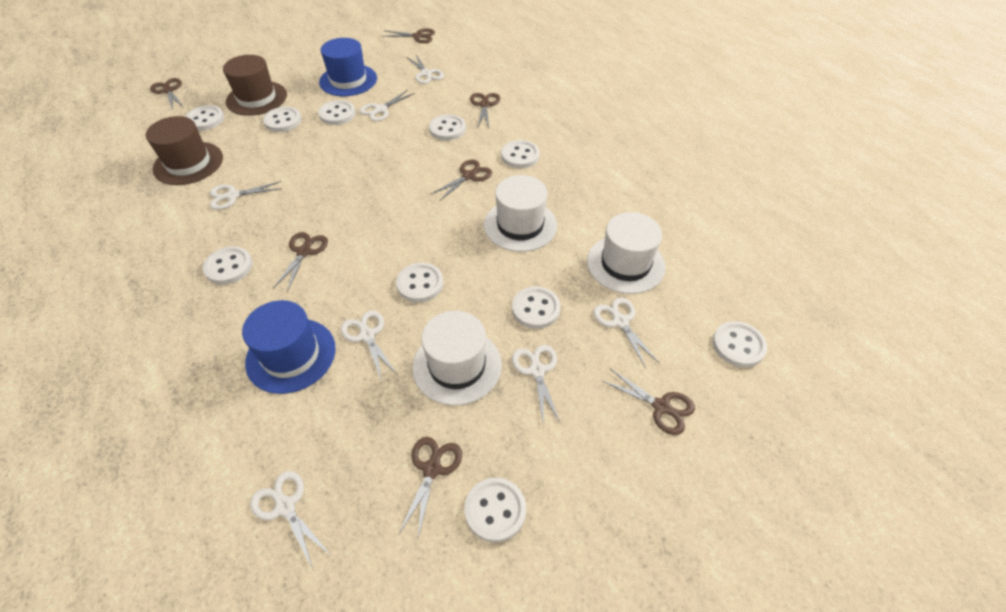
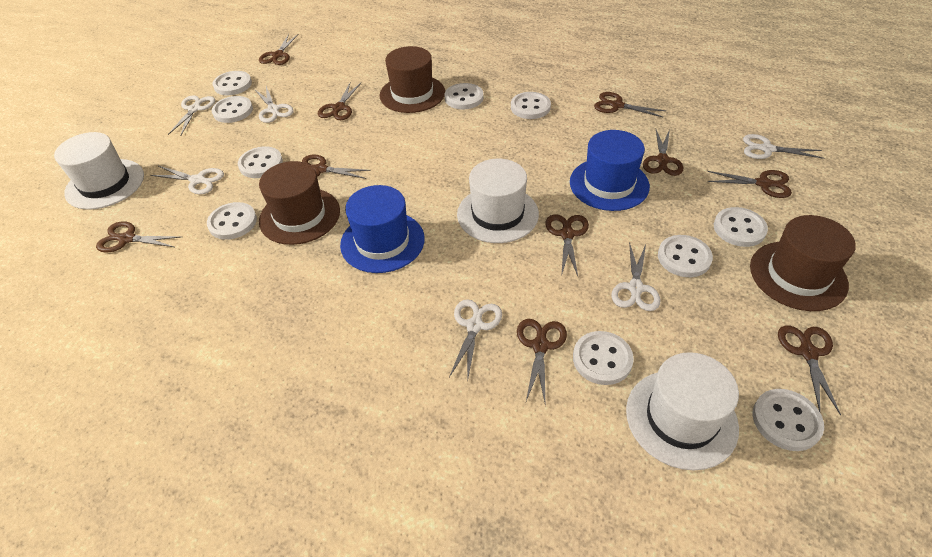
brown hat: [146,116,223,185] [223,55,287,116] = 2 -> [259,161,340,245] [380,46,445,113] [750,215,856,311] = 3
brown scissors: [150,78,184,109] [273,232,328,292] [382,28,435,43] [398,437,462,538] [430,160,492,201] [470,93,500,128] [601,368,695,435] = 7 -> [96,221,182,253] [259,34,299,65] [302,154,371,179] [318,83,361,120] [517,319,567,402] [545,214,589,276] [594,92,666,118] [643,129,683,176] [707,170,792,198] [778,325,841,415] = 10
white scissors: [210,181,282,210] [250,471,331,569] [341,310,397,381] [359,90,415,121] [407,53,444,84] [512,345,560,423] [593,298,659,368] = 7 -> [150,166,224,194] [168,95,215,136] [255,86,294,123] [449,299,502,382] [612,242,661,311] [743,134,824,159] = 6

